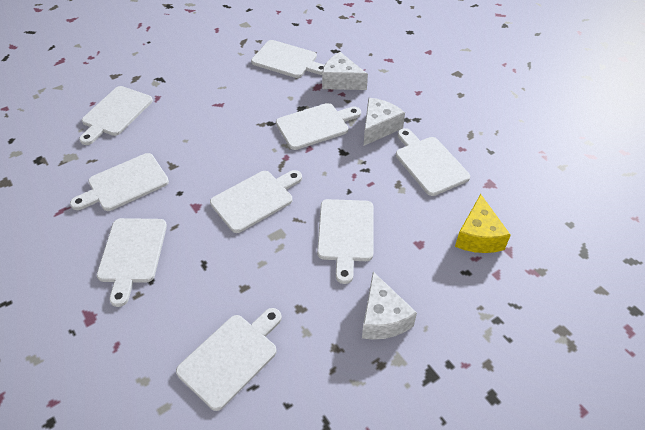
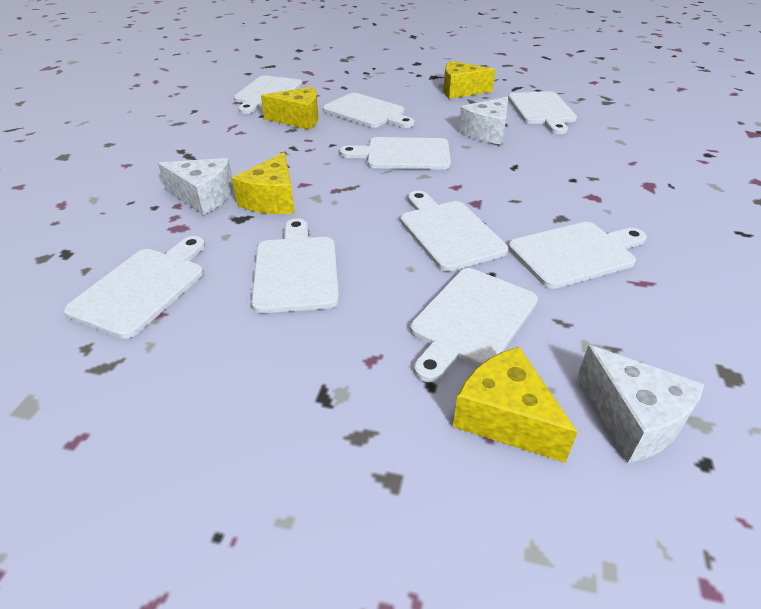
yellow cheese: [455,194,511,253] = 1 -> [232,152,295,214] [261,87,318,130] [444,61,496,99] [453,347,578,463] = 4

